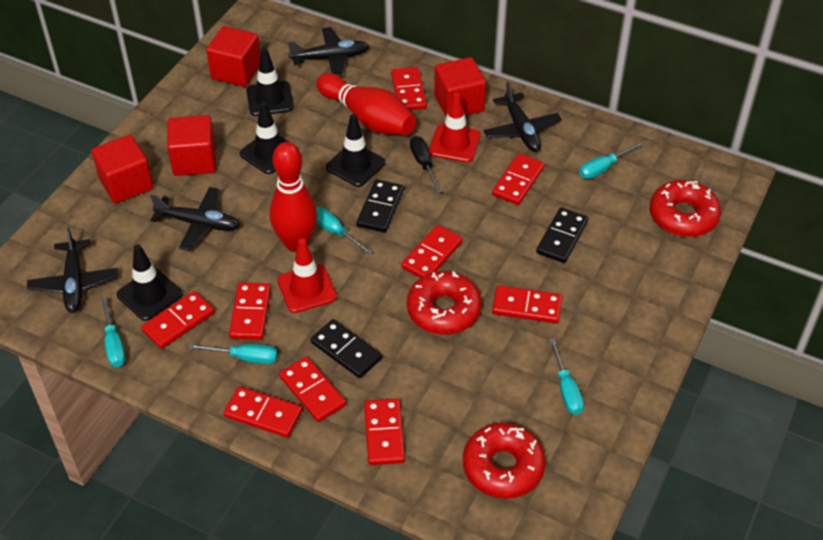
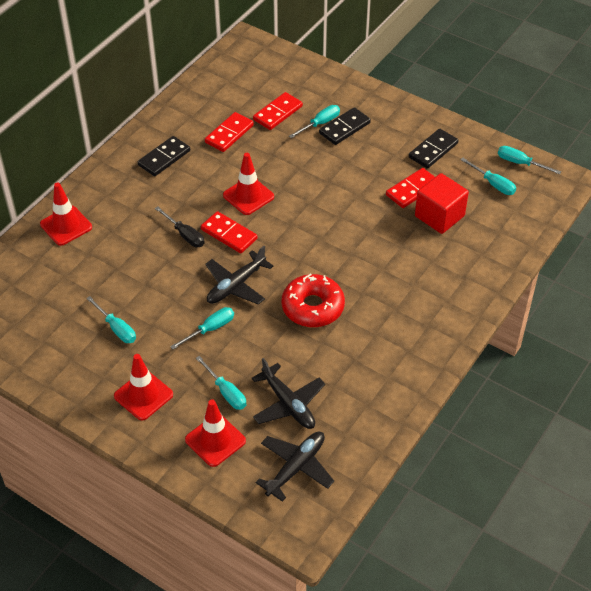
black plane: [27,227,118,313] [150,187,240,251] [288,27,369,77] [484,82,562,152] = 4 -> [205,246,273,304] [252,358,325,429] [256,432,334,502] = 3
black traffic cone: [117,244,182,321] [240,102,299,174] [246,48,294,116] [326,114,385,187] = 4 -> none = 0
red bowling pin: [269,142,317,252] [316,73,416,135] = 2 -> none = 0
red cube: [91,135,153,203] [167,115,216,176] [206,26,260,87] [434,57,486,116] = 4 -> [415,173,469,234] = 1
red domino: [141,291,215,349] [224,386,302,438] [229,282,271,340] [279,356,346,422] [364,398,405,465] [391,67,427,110] [401,225,463,278] [492,153,545,205] [492,285,562,323] = 9 -> [201,211,257,253] [205,112,254,152] [253,92,303,130] [386,168,435,208] = 4
red donut: [407,271,482,335] [463,423,546,499] [650,180,721,237] = 3 -> [282,273,345,327] = 1
red traffic cone: [277,238,337,313] [429,92,481,162] = 2 -> [40,182,92,246] [114,354,173,421] [185,399,246,467] [223,153,274,215] = 4
turquoise screwdriver: [101,297,126,367] [189,344,278,364] [316,206,373,254] [549,338,584,415] [579,142,644,179] = 5 -> [86,296,136,343] [170,307,234,349] [196,356,246,410] [289,105,340,138] [460,158,516,195] [498,146,561,174] = 6

